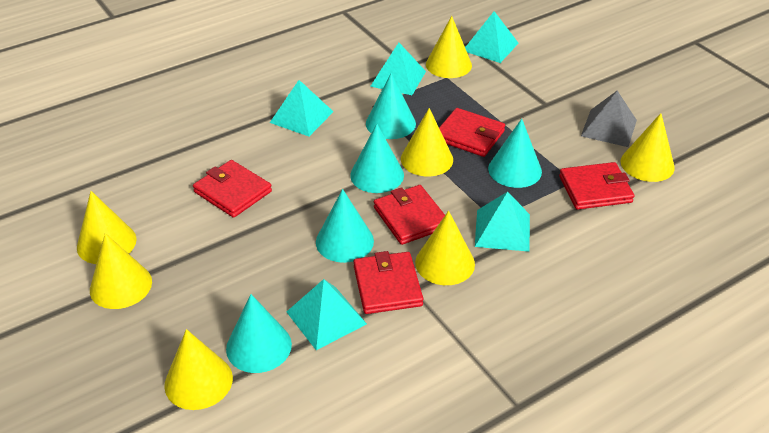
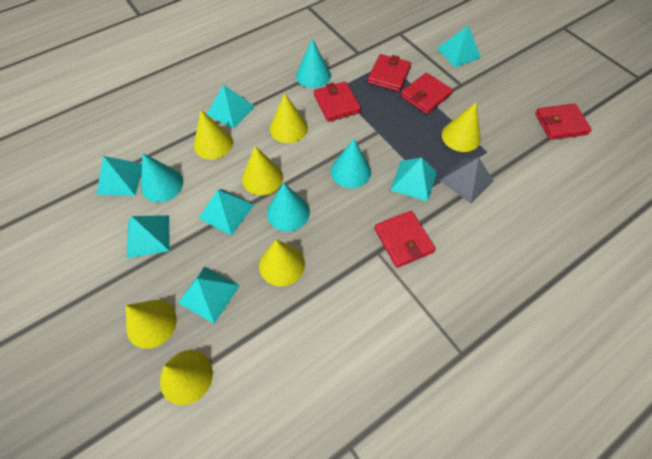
turquoise cone: [226,294,292,373] [316,189,374,263] [350,124,404,193] [366,73,416,139] [488,119,542,188] = 5 -> [141,153,183,202] [267,183,310,231] [296,39,331,88] [331,139,371,188] = 4
turquoise pyramid: [270,80,334,136] [287,279,367,350] [370,43,426,95] [465,11,518,63] [475,192,530,252] = 5 -> [97,156,142,196] [127,215,170,258] [178,267,240,324] [199,189,254,236] [207,84,255,129] [390,158,437,202] [437,26,481,67] = 7

